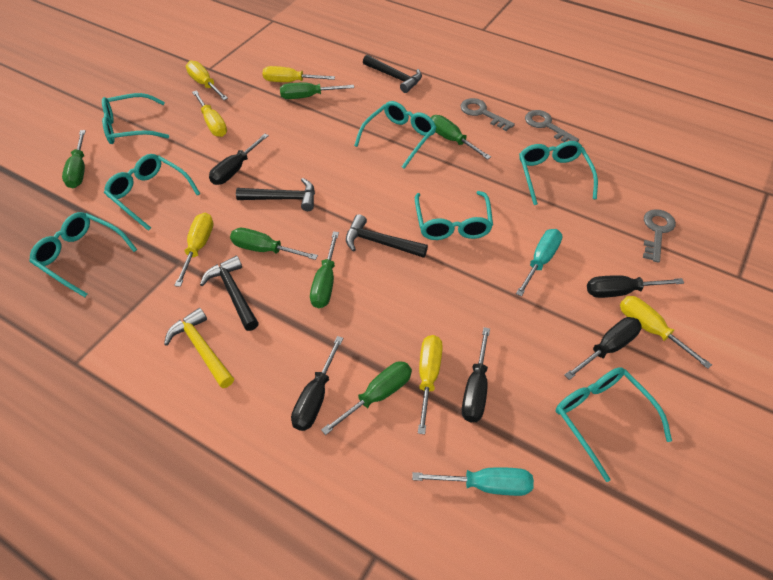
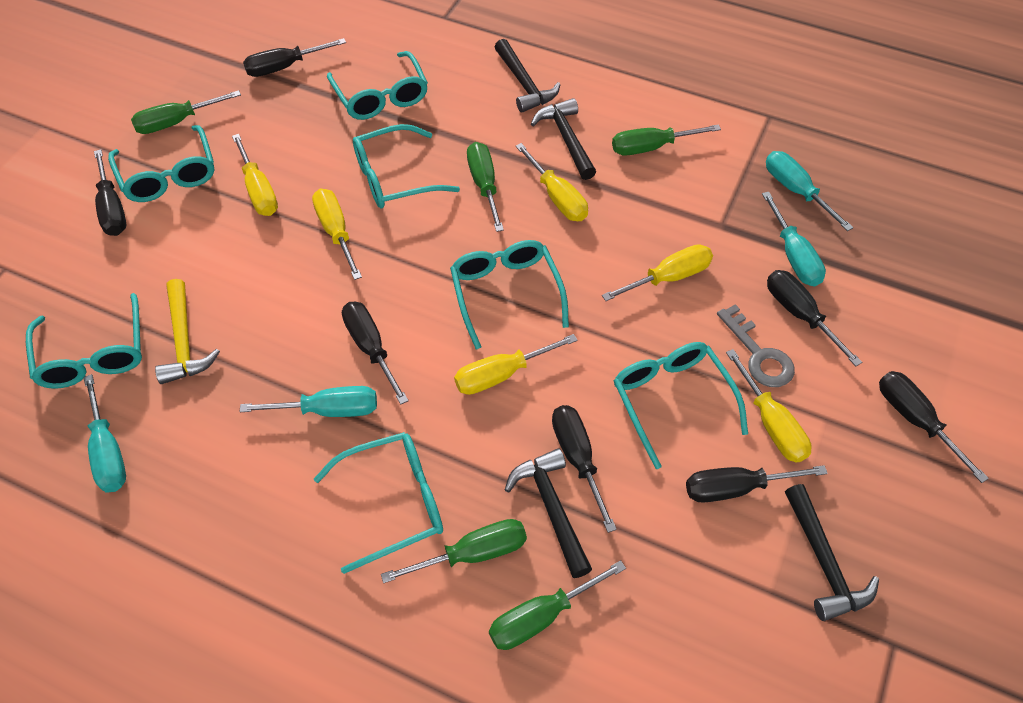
black screwdriver: [209,134,269,185] [291,336,343,431] [462,327,490,422] [564,317,642,380] [587,275,684,298] = 5 -> [94,149,126,236] [243,38,346,77] [342,301,409,404] [552,405,617,533] [686,465,828,503] [767,270,862,366] [879,371,989,483] = 7
green screwdriver: [62,130,86,188] [230,228,318,260] [280,83,354,99] [310,232,339,308] [321,361,412,435] [431,115,491,160] = 6 -> [131,90,241,134] [381,519,527,583] [467,142,504,232] [489,560,626,650] [612,124,721,156] = 5
grey key: [460,98,515,131] [525,110,579,142] [643,209,676,263] = 3 -> [717,304,795,387] = 1
turquoise screwdriver: [412,467,534,496] [516,229,563,297] = 2 -> [83,374,126,493] [240,386,377,417] [762,192,826,286] [766,151,853,231] = 4

